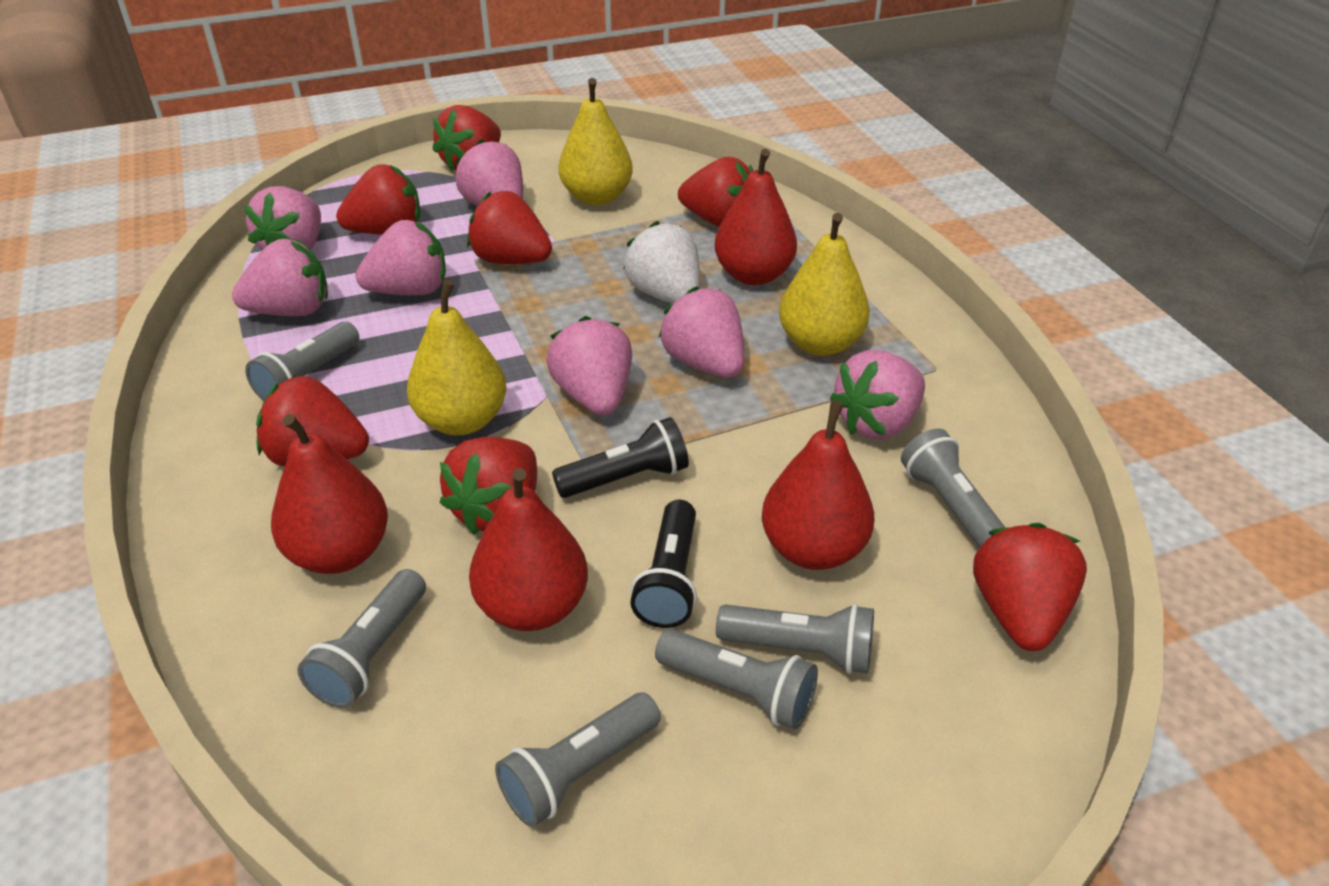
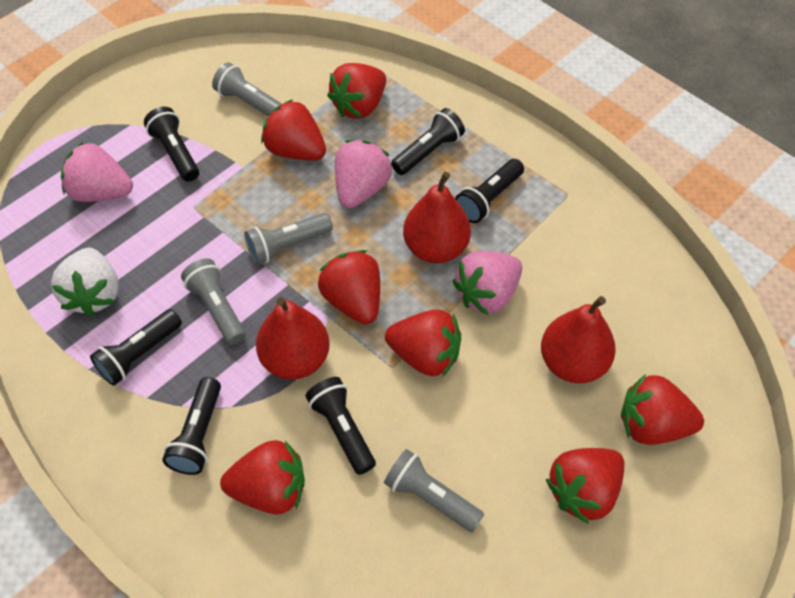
black flashlight: [552,417,689,498] [630,500,697,628] = 2 -> [90,309,182,386] [144,107,199,182] [162,377,221,475] [305,377,376,475] [391,108,465,175] [455,159,524,223] = 6
grey flashlight: [245,322,359,401] [297,569,426,708] [495,693,661,827] [655,629,818,729] [716,604,874,674] [901,429,1006,548] = 6 -> [181,258,246,345] [212,62,282,116] [244,213,333,265] [384,449,484,532] = 4
pink strawberry: [232,239,328,316] [244,186,321,250] [355,220,446,295] [455,139,523,206] [546,316,632,416] [659,286,744,378] [830,350,925,439] = 7 -> [61,142,133,202] [335,140,392,208] [453,251,522,315] = 3
red pear: [271,414,388,574] [469,468,588,631] [715,149,797,285] [762,400,875,570] = 4 -> [256,297,330,380] [403,172,471,263] [541,296,616,383] = 3
yellow pear: [407,280,506,435] [559,78,633,206] [779,213,870,356] = 3 -> none = 0

